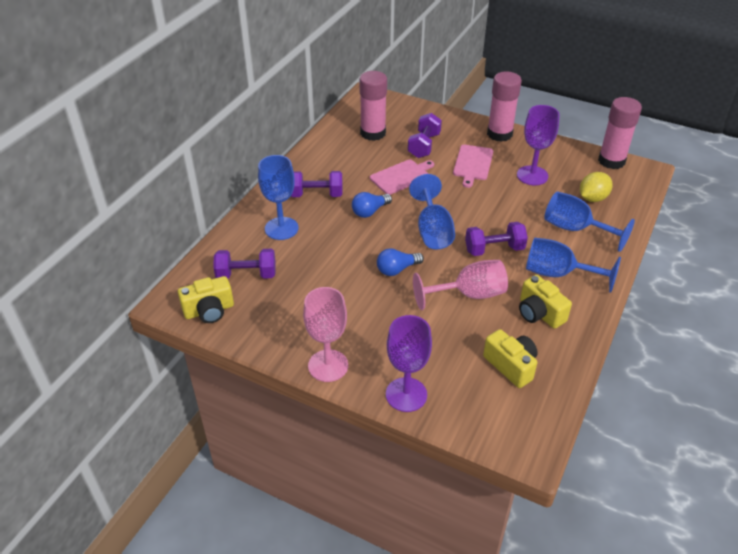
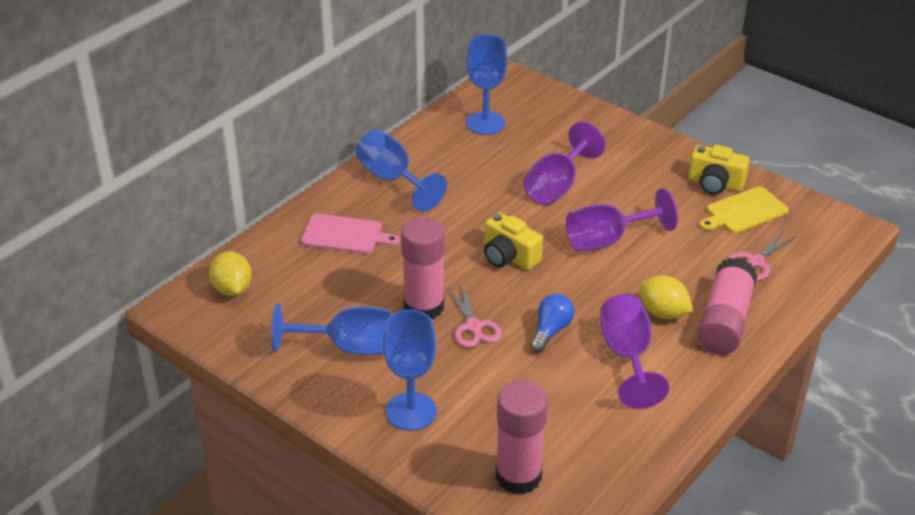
blue light bulb: [352,192,392,218] [377,248,424,276] = 2 -> [530,294,574,352] = 1
pink cutting board: [370,160,434,195] [453,145,493,188] = 2 -> [301,214,399,254] = 1
pink goblet: [303,287,348,382] [413,260,508,310] = 2 -> none = 0
pink scissors: none = 0 -> [448,282,502,348] [727,231,797,281] = 2
purple dumbbell: [214,249,276,279] [291,171,342,197] [408,113,442,158] [465,222,528,256] = 4 -> none = 0
purple goblet: [386,315,432,412] [517,105,560,185] = 2 -> [524,122,606,205] [566,188,678,252] [600,294,669,409] = 3
yellow camera: [178,276,234,323] [483,329,538,388] [519,275,572,329] = 3 -> [484,212,543,270] [688,145,750,195] = 2
yellow cutting board: none = 0 -> [700,186,789,233] = 1
yellow lemon: [580,172,613,202] = 1 -> [209,251,252,296] [639,275,693,319] = 2

